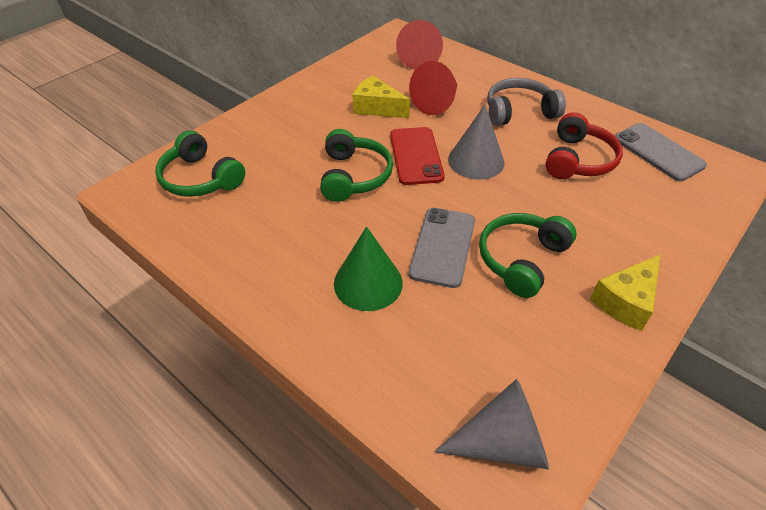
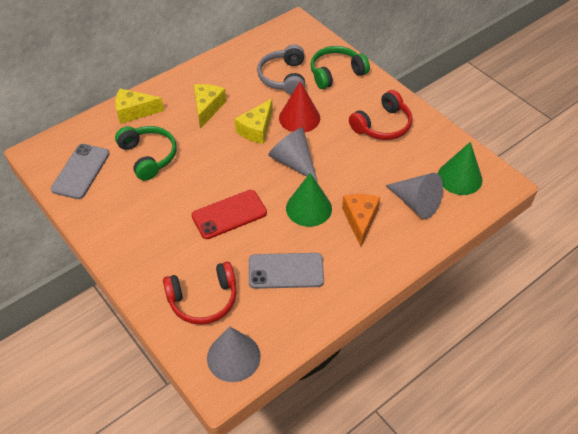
green cone: [334,227,403,311] = 1 -> [286,173,332,227] [438,142,483,195] = 2
green headphones: [155,130,245,197] [320,129,393,202] [479,213,577,298] = 3 -> [115,126,177,181] [310,46,370,89] = 2
grey cone: [434,379,549,470] [448,105,504,180] = 2 -> [207,326,261,382] [268,128,318,183] [386,173,443,219] = 3
orange cheese: none = 0 -> [342,194,380,247] = 1
red cone: [396,20,443,70] [409,61,457,115] = 2 -> [279,81,320,132] = 1
red headphones: [545,112,623,179] = 1 -> [163,262,237,325] [349,90,412,140] = 2
yellow cheese: [353,76,410,118] [590,255,660,331] = 2 -> [115,88,164,124] [194,84,226,129] [235,99,273,144] = 3

